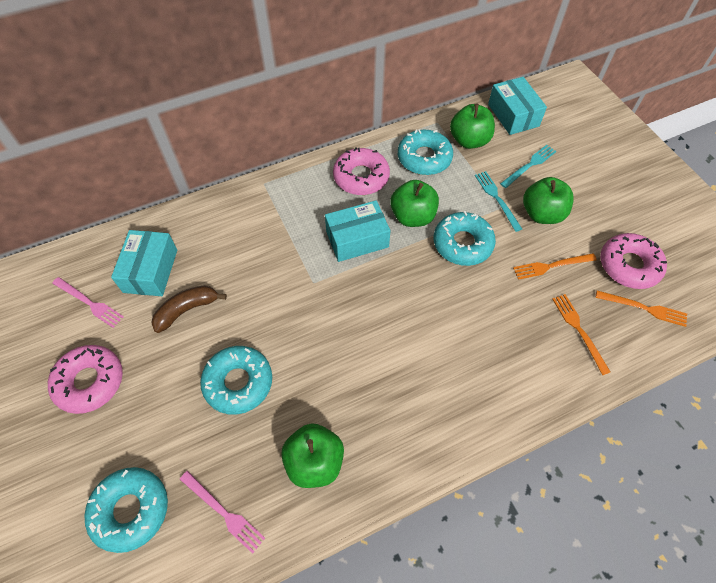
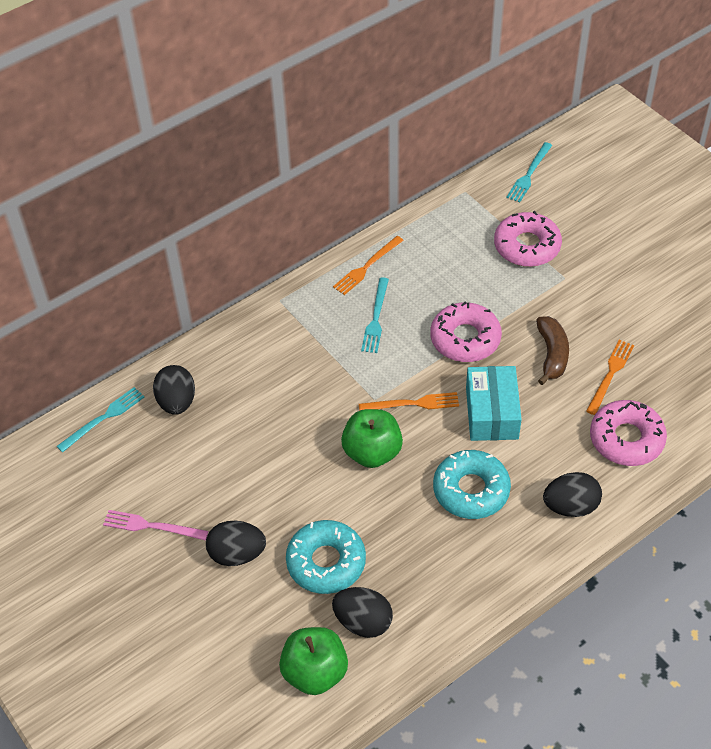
black egg: none = 0 -> [153,365,195,415] [206,521,266,566] [332,587,393,638] [543,472,602,517] = 4
green apple: [281,423,344,488] [390,180,439,227] [450,103,495,149] [523,177,574,224] = 4 -> [279,627,348,695] [341,409,403,468] = 2
pink fork: [52,277,124,328] [180,471,265,554] = 2 -> [103,510,208,540] = 1
turquoise box: [111,230,177,296] [325,200,390,262] [488,77,547,135] = 3 -> [466,366,522,441] = 1
turquoise donut: [84,467,168,553] [200,346,272,415] [398,129,453,175] [434,211,496,266] = 4 -> [286,520,366,594] [433,450,511,519] = 2
turquoise fork: [475,171,522,232] [500,145,556,188] = 2 -> [57,387,145,452] [361,277,389,353] [506,142,552,203] = 3

